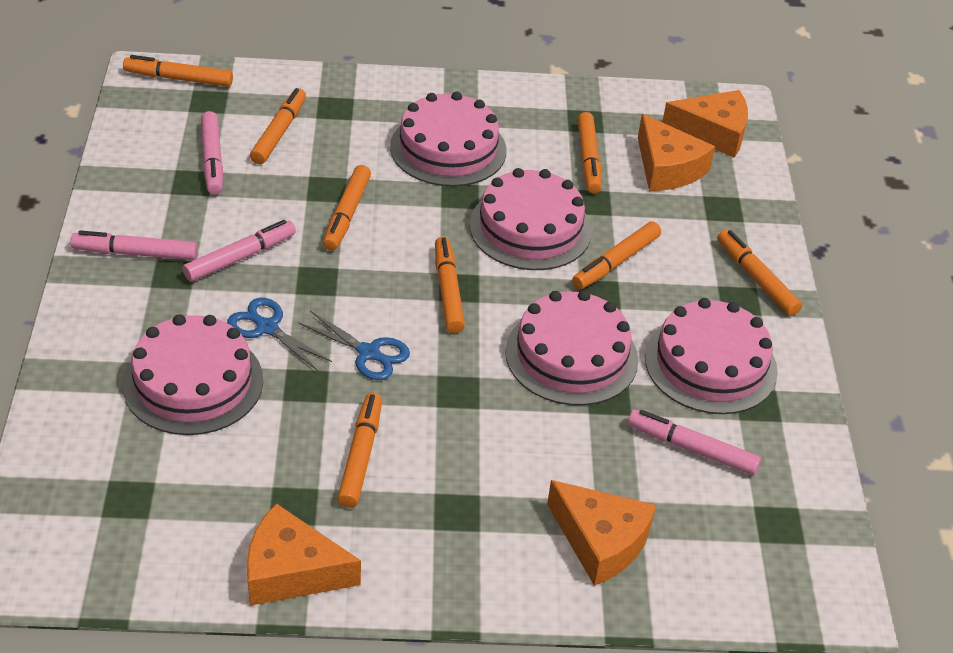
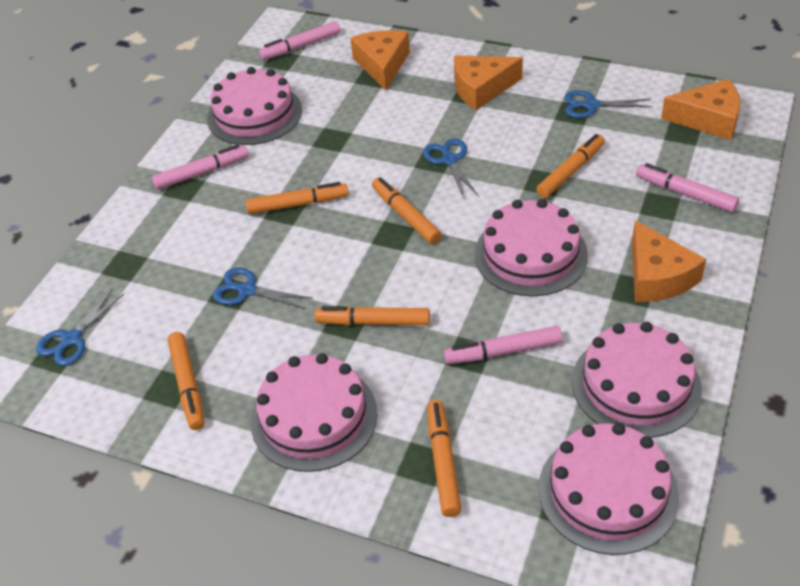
blue scissors: [227,298,332,371] [299,311,410,380] = 2 -> [36,290,124,366] [213,268,313,309] [423,139,478,199] [564,90,652,118] = 4
orange marker: [123,55,233,87] [250,88,306,164] [323,165,371,251] [337,393,382,508] [435,237,465,333] [572,221,661,289] [577,112,602,194] [717,230,802,316] = 8 -> [168,332,204,430] [246,182,349,214] [315,306,430,325] [372,177,442,244] [427,400,461,517] [536,134,605,198] = 6

